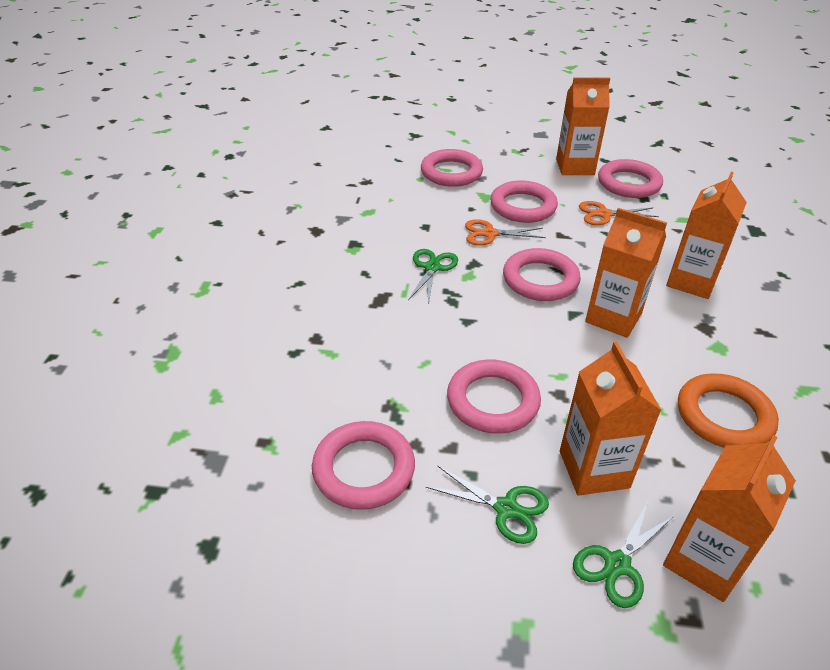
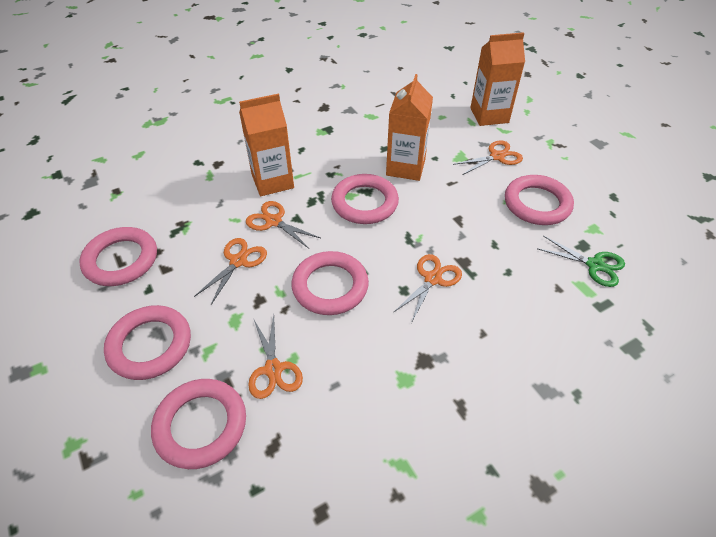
green scissors: [408,249,458,304] [426,465,549,544] [573,501,675,608] = 3 -> [537,236,625,287] = 1
orange carton: [556,77,610,175] [560,342,662,496] [585,208,667,338] [663,435,796,602] [666,172,747,299] = 5 -> [239,93,294,196] [386,74,433,181] [470,32,525,126] = 3
orange ring: [678,373,779,448] = 1 -> none = 0
orange scissors: [465,219,546,246] [579,201,659,225] = 2 -> [194,238,267,305] [246,201,320,249] [248,315,303,399] [393,254,462,323] [453,140,523,175] = 5

